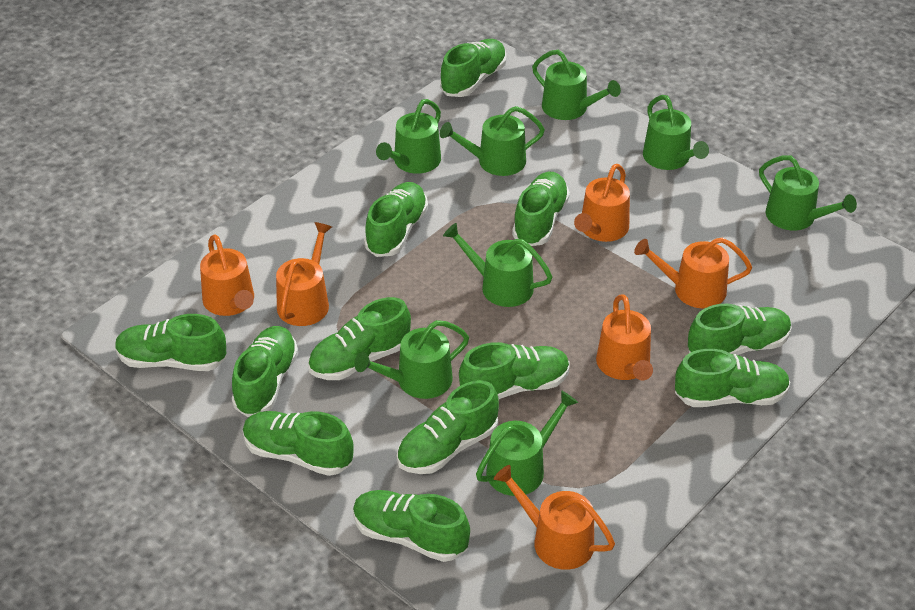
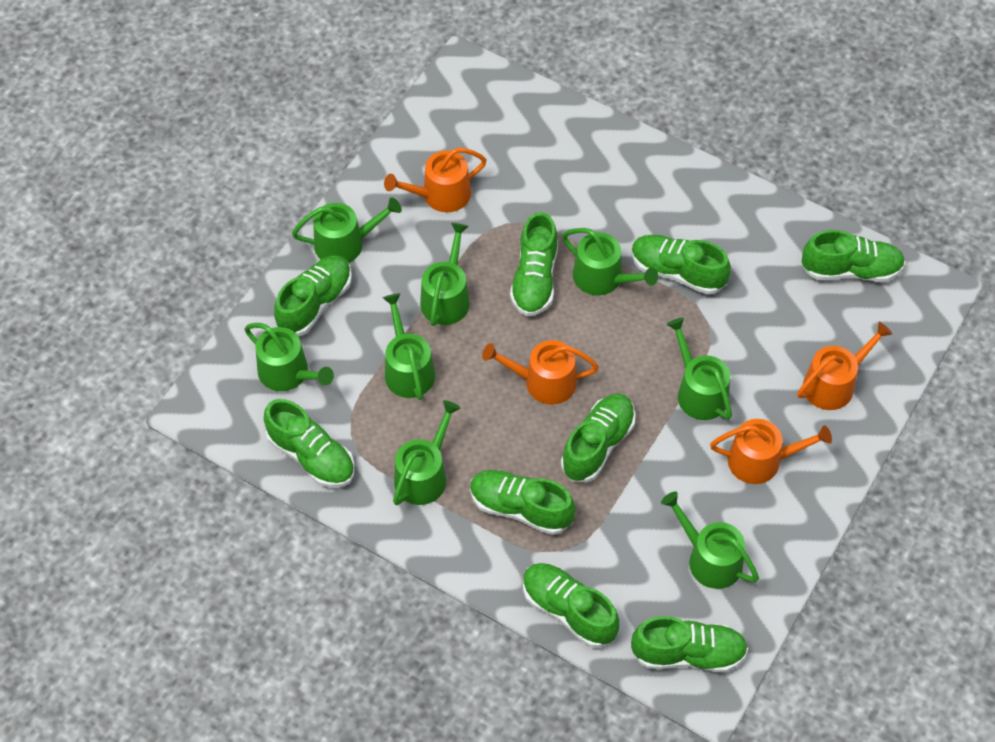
green shoe: [115,314,227,371] [231,326,298,417] [243,411,354,476] [308,297,411,380] [353,490,470,562] [364,182,428,257] [397,380,499,474] [440,39,507,97] [459,342,570,400] [512,172,570,246] [675,349,790,407] [688,304,792,355] = 12 -> [264,399,355,488] [274,255,352,336] [470,470,575,535] [510,212,558,316] [523,563,619,648] [561,394,635,482] [631,234,731,295] [631,616,748,672] [801,230,905,282] = 9
orange watering can: [200,234,254,316] [276,222,332,326] [494,465,615,570] [574,164,630,242] [596,295,653,380] [634,238,752,308] = 6 -> [384,148,487,212] [482,340,599,405] [710,419,832,484] [797,322,892,410] = 4

